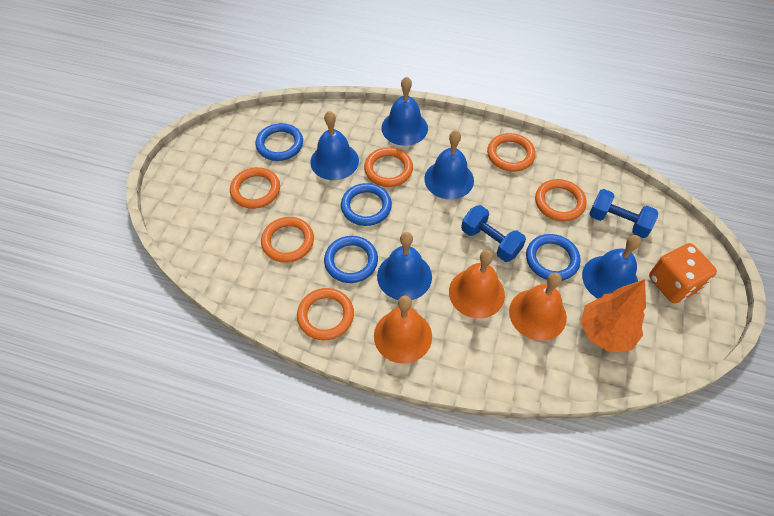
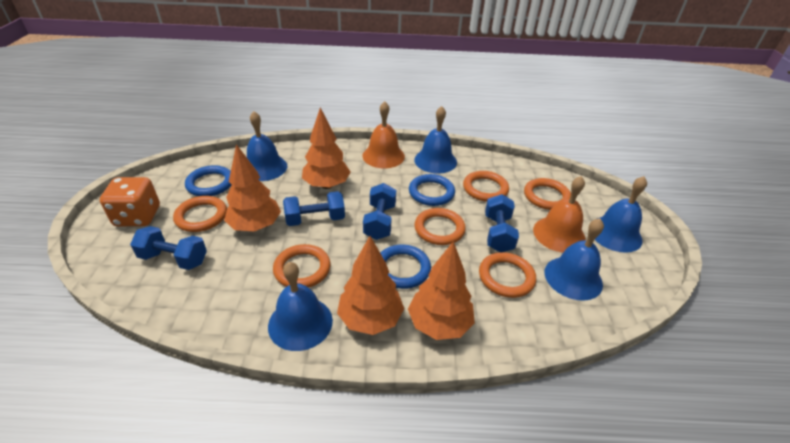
blue dumbbell: [461,205,526,262] [589,189,658,238] = 2 -> [130,226,207,270] [283,191,345,226] [363,183,396,240] [485,194,519,252] = 4
blue ring: [256,123,303,161] [324,236,378,283] [341,183,392,226] [526,234,581,281] = 4 -> [185,165,232,196] [381,245,431,289] [409,174,455,206] = 3
orange bell: [374,296,432,364] [449,250,505,318] [509,272,567,341] = 3 -> [363,101,405,168] [533,176,586,253] = 2
orange tree: [580,279,646,353] = 1 -> [224,144,281,232] [302,108,351,189] [337,236,404,335] [408,241,475,340] = 4

